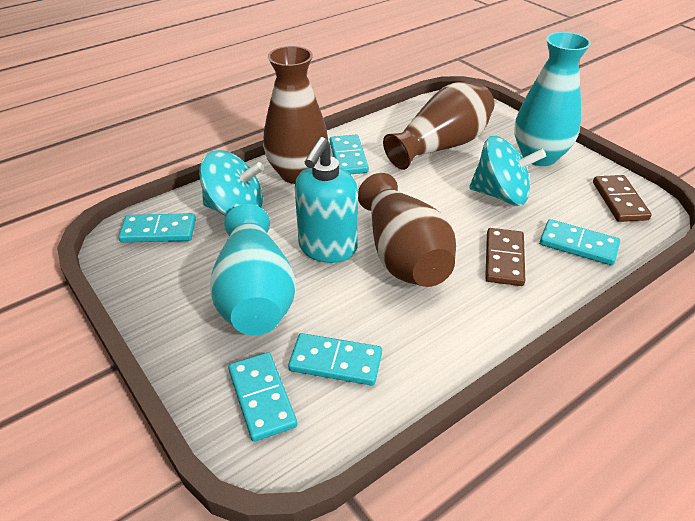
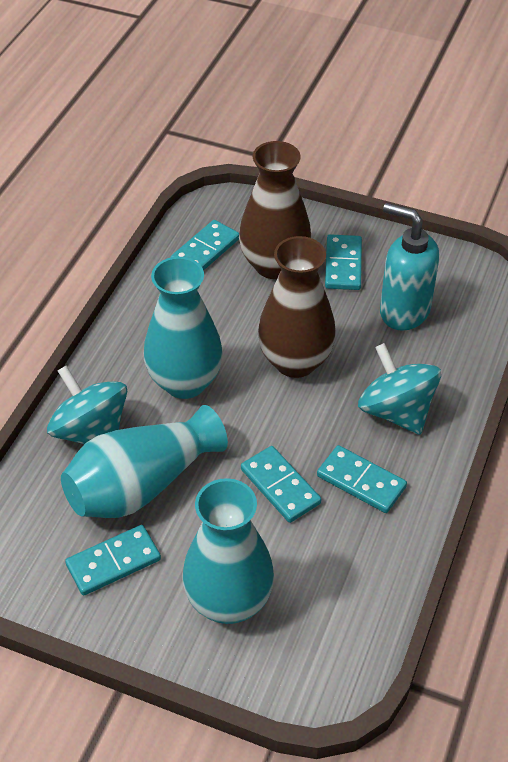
brown domino: [485,228,525,286] [593,175,652,222] = 2 -> none = 0
brown vase: [263,46,329,184] [358,173,456,287] [383,82,494,170] = 3 -> [239,141,311,279] [258,236,336,378] = 2
turquoise vase: [210,204,295,336] [514,32,591,166] = 2 -> [61,405,228,518] [144,257,223,399] [182,478,274,624] = 3

